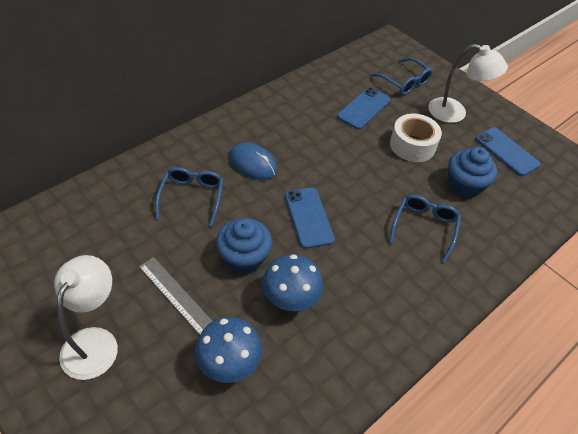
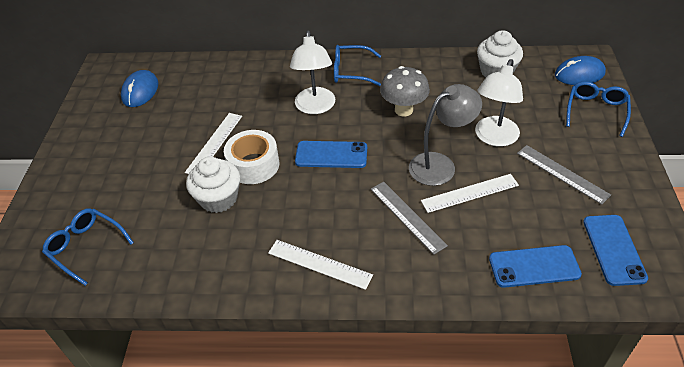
blue cupcake: [216,218,272,274] [448,147,497,198] = 2 -> none = 0
blue mouse: [229,143,277,180] = 1 -> [121,70,158,107] [555,56,606,85] = 2
blue mushroom: [195,317,262,383] [262,254,323,311] = 2 -> none = 0
grey lamp: none = 0 -> [409,84,482,186] = 1
grey mushroom: none = 0 -> [380,66,430,117] = 1
grey ruler: [139,257,213,335] = 1 -> [371,182,448,255] [517,145,611,205] = 2
white cupcake: none = 0 -> [186,157,240,213] [477,30,523,77] = 2
white ruler: none = 0 -> [185,113,242,174] [268,240,373,290] [421,174,519,213] = 3

